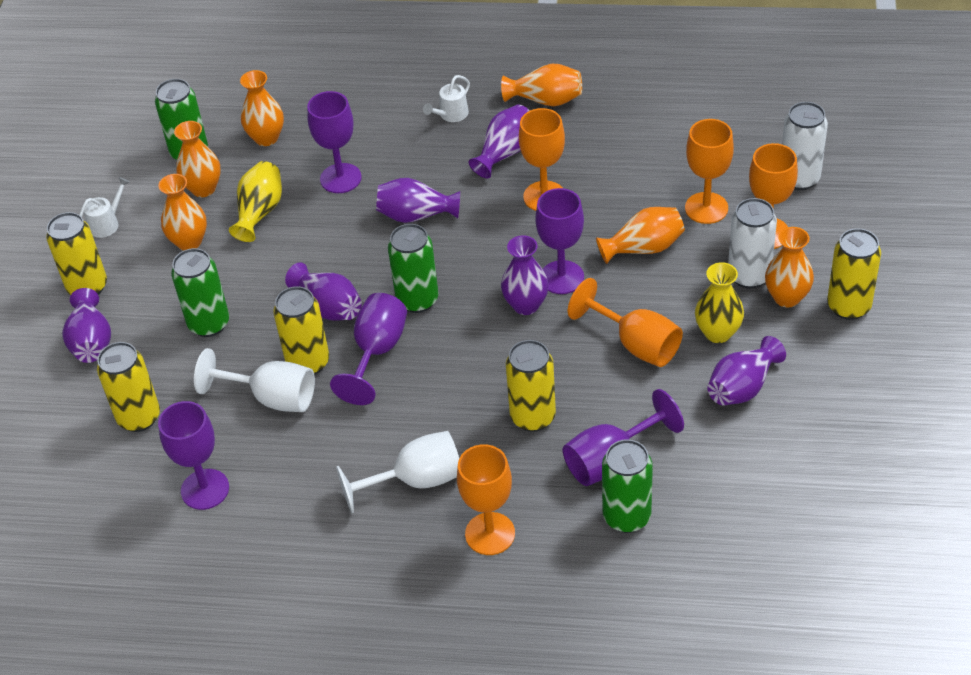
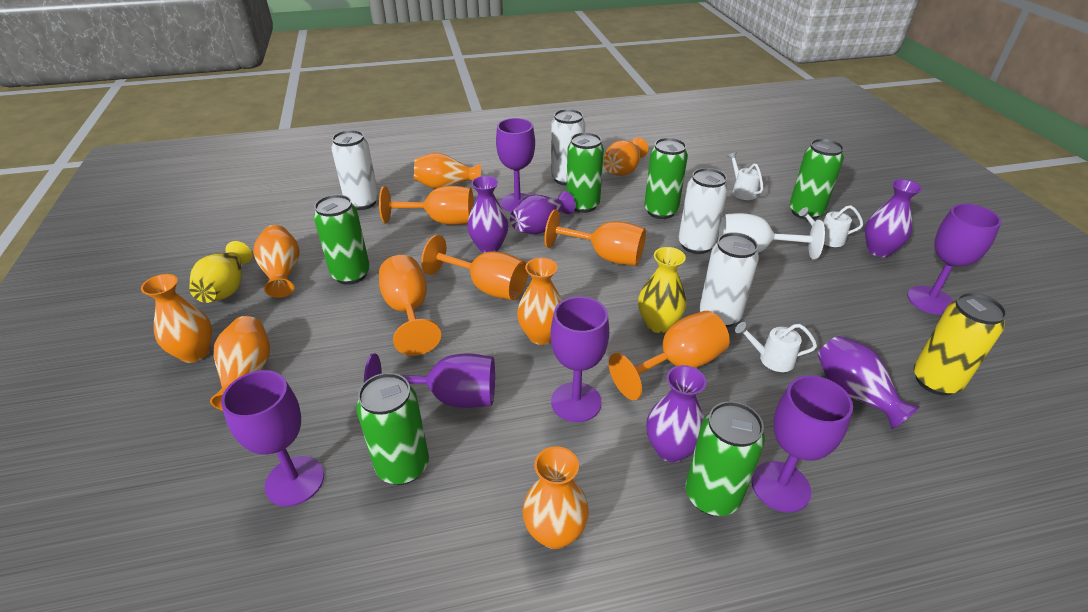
green can: [155,79,208,160] [171,248,229,337] [388,224,438,313] [602,439,653,533] = 4 -> [314,194,370,285] [356,373,429,485] [566,132,604,213] [644,138,688,219] [686,401,765,516] [789,139,844,220] = 6
orange vase: [158,174,207,251] [174,121,221,197] [240,70,284,146] [501,64,582,106] [596,207,685,264] [765,227,814,307] = 6 -> [141,274,212,363] [210,316,270,410] [253,225,300,298] [414,153,481,189] [517,258,563,345] [522,446,589,549] [604,138,648,176] = 7
purple goblet: [158,401,229,510] [307,91,362,193] [330,293,407,405] [535,188,584,294] [563,389,684,486] = 5 -> [221,370,324,507] [364,353,495,408] [496,118,535,212] [551,296,609,422] [752,376,853,512] [907,204,1001,315] = 6
purple vase: [62,288,111,363] [285,262,362,320] [376,178,460,223] [469,104,530,179] [501,235,549,315] [707,336,786,405] = 6 -> [467,176,508,253] [510,191,575,234] [646,365,706,462] [818,336,920,429] [865,179,922,257] = 5
white can: [728,198,777,288] [782,102,828,190] = 2 -> [331,130,379,210] [551,109,585,186] [678,168,728,254] [699,232,759,328] = 4
white goblet: [194,348,315,412] [336,431,459,513] = 2 -> [718,213,825,260] = 1
white watering can: [79,177,130,238] [423,75,470,122] = 2 -> [728,152,763,200] [735,322,817,372] [799,205,863,247] = 3
yellow can: [46,212,107,295] [97,342,160,432] [273,286,329,375] [506,340,556,432] [827,228,881,320] = 5 -> [914,292,1007,396] = 1

